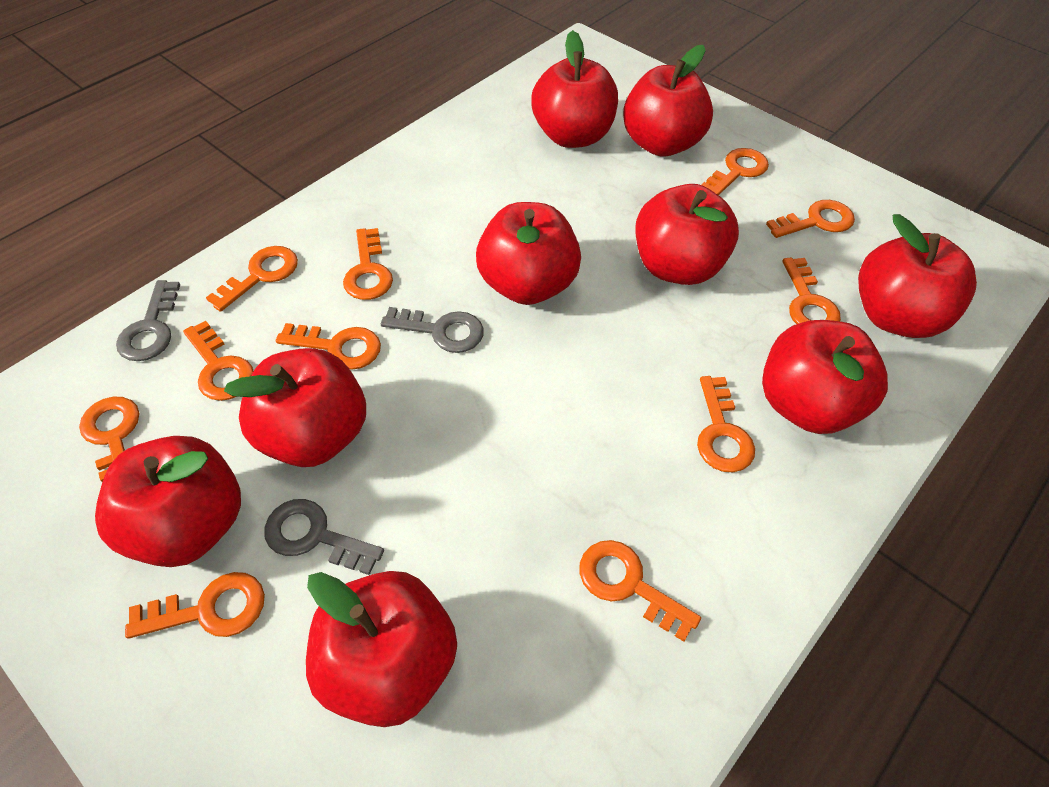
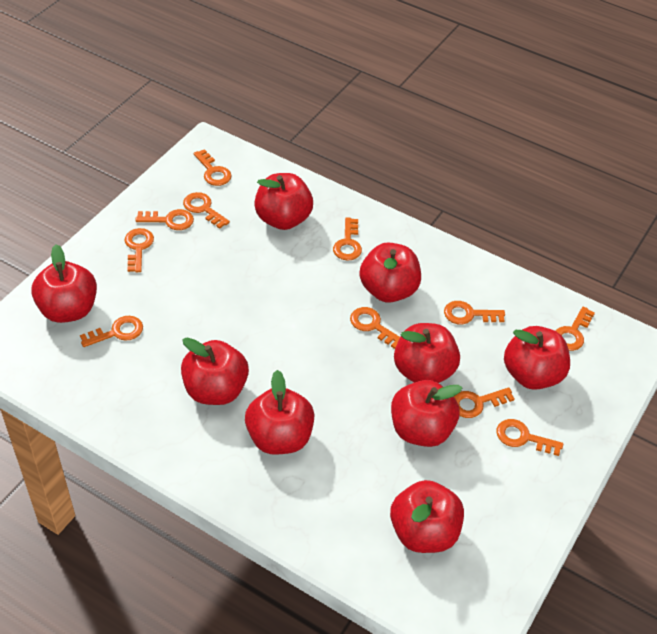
grey key: [116,280,180,361] [264,499,384,575] [381,307,484,353] = 3 -> none = 0

